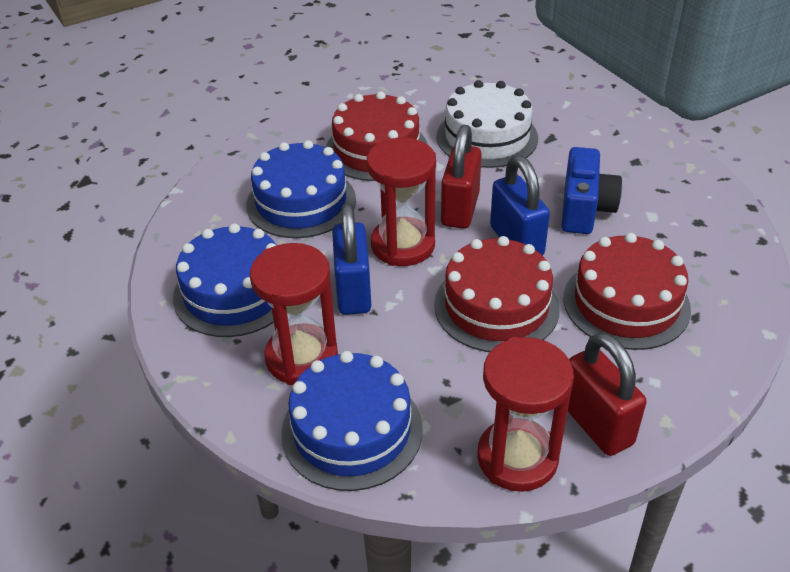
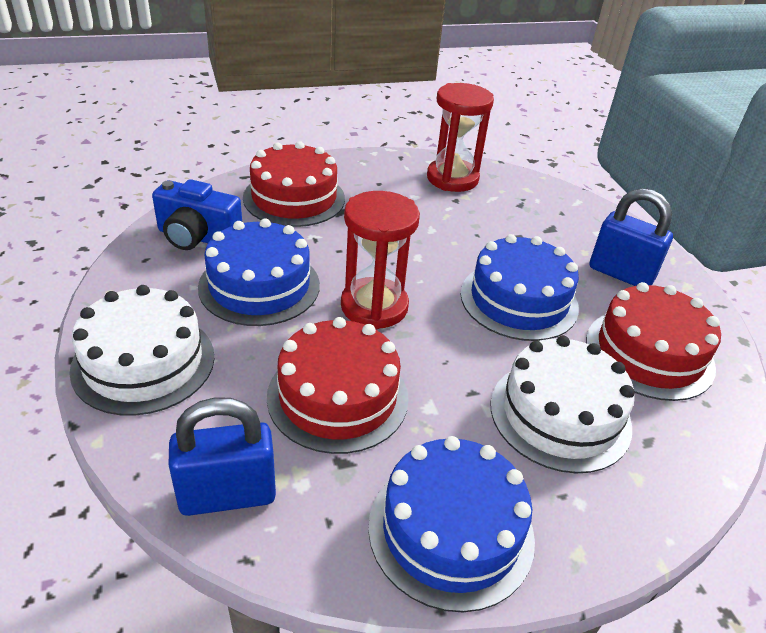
red hourglass: [250,243,338,385] [367,138,436,266] [477,337,574,492] = 3 -> [341,191,420,330] [427,83,494,192] = 2
red padlock: [441,125,482,229] [568,332,647,456] = 2 -> none = 0
white cake: [437,80,538,168] = 1 -> [69,285,214,416] [490,335,635,473] = 2

